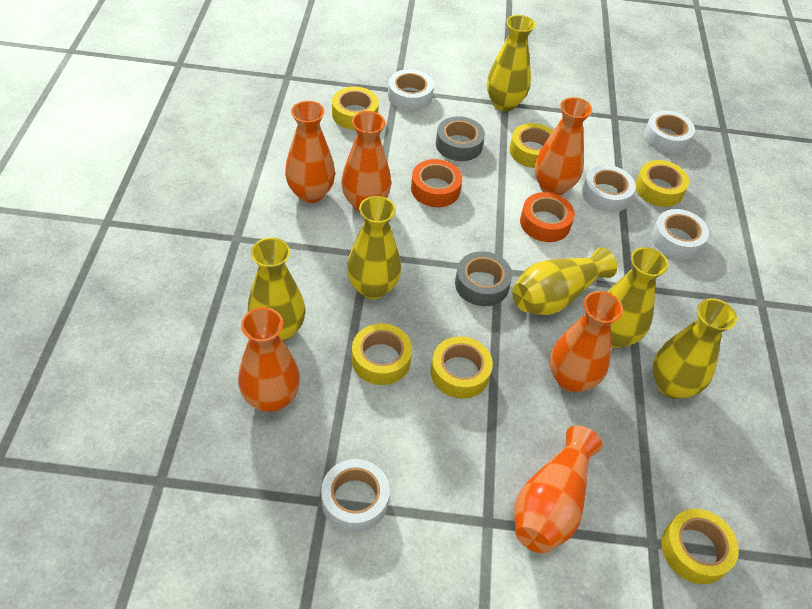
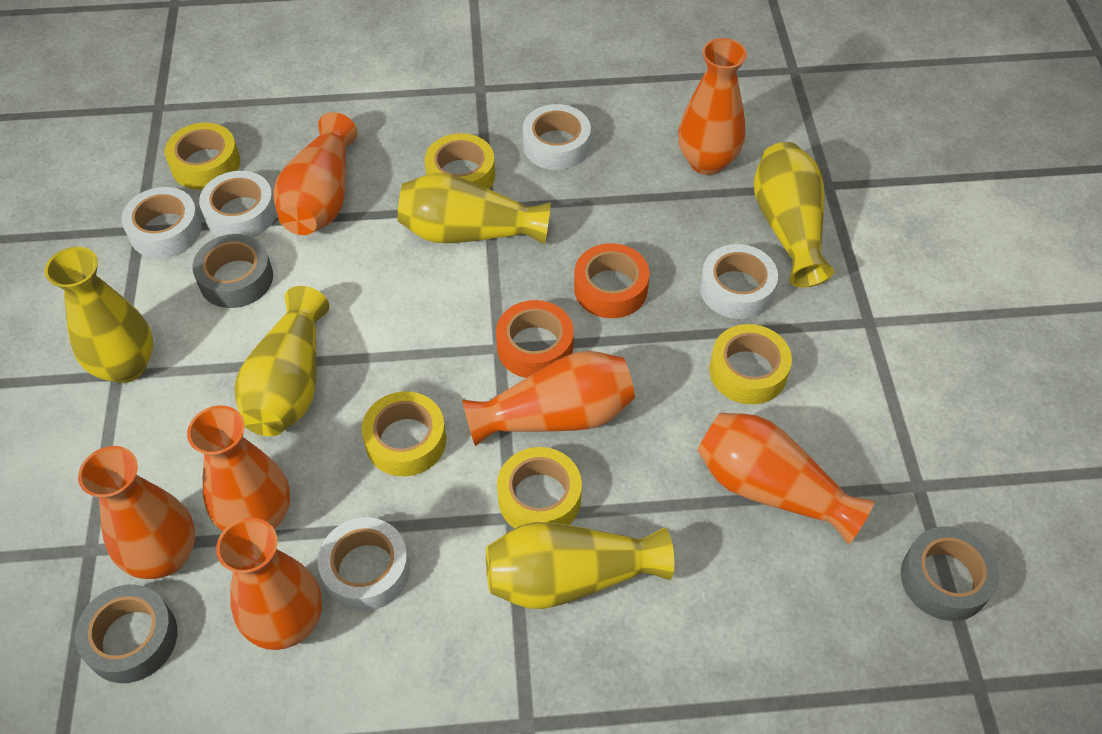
grey tape: [436,116,485,161] [455,251,512,306] = 2 -> [75,585,177,683] [193,234,273,308] [901,526,999,621] = 3
orange vase: [238,307,300,412] [285,101,335,203] [341,111,391,211] [514,425,602,553] [534,97,592,195] [550,291,623,393] = 6 -> [78,446,195,579] [187,406,290,532] [216,518,322,650] [273,112,358,235] [462,351,635,446] [678,38,747,175] [697,413,875,544] = 7
yellow tape: [332,87,379,130] [352,323,412,385] [431,337,493,399] [509,123,553,168] [635,160,689,207] [661,509,739,584] = 6 -> [165,123,240,190] [362,391,446,476] [425,133,495,189] [497,447,582,528] [709,324,792,404] = 5
yellow vase: [247,238,305,342] [347,196,401,299] [487,15,535,111] [512,247,617,315] [608,247,669,348] [652,298,737,399] = 6 -> [45,247,153,383] [234,286,329,436] [397,173,551,245] [486,522,674,609] [754,142,834,287] = 5

